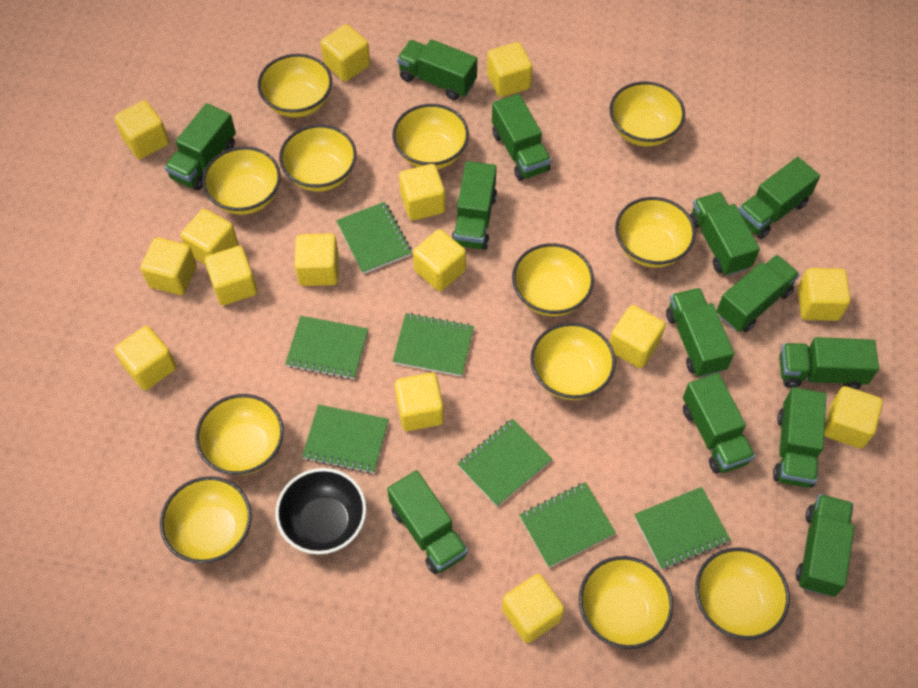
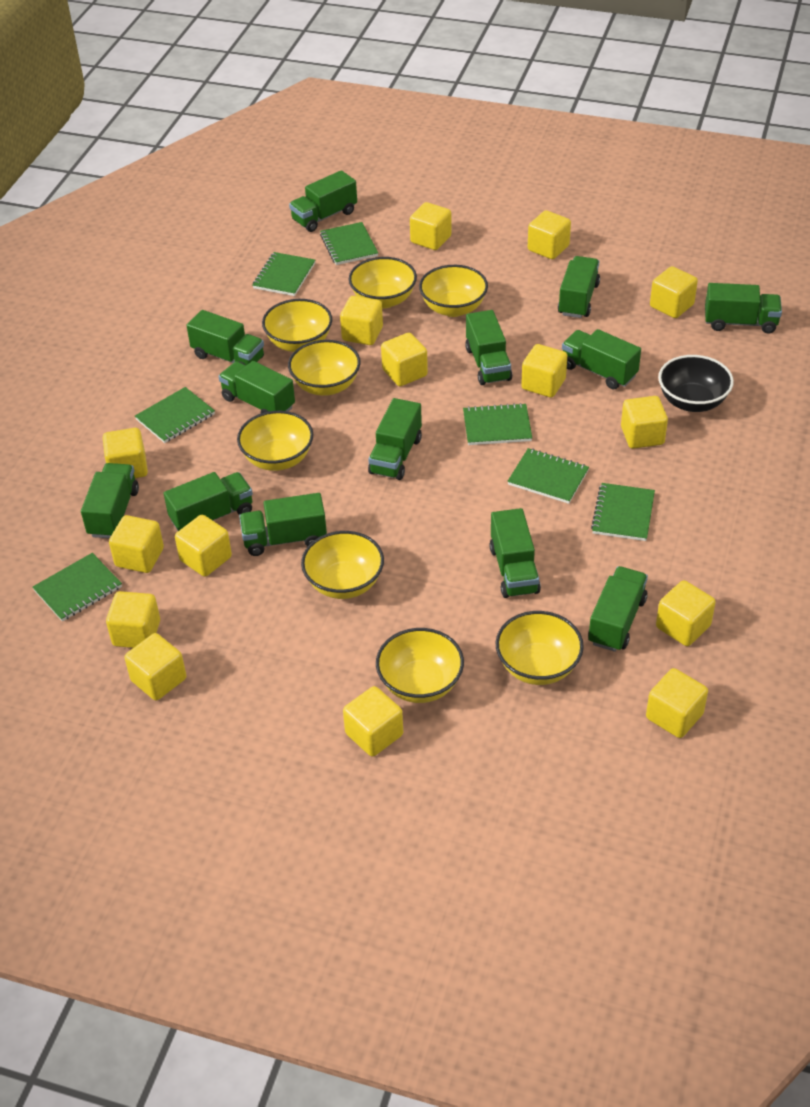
yellow bowl: [160,476,252,564] [195,394,284,475] [202,147,281,215] [258,54,332,117] [279,125,357,192] [392,104,469,169] [512,243,594,316] [530,323,616,400] [579,556,673,649] [609,82,685,146] [615,197,696,267] [695,547,790,640] = 12 -> [237,411,313,471] [262,299,332,352] [288,340,360,396] [301,531,384,599] [349,257,417,309] [376,628,464,703] [419,265,488,317] [496,611,584,685] = 8

